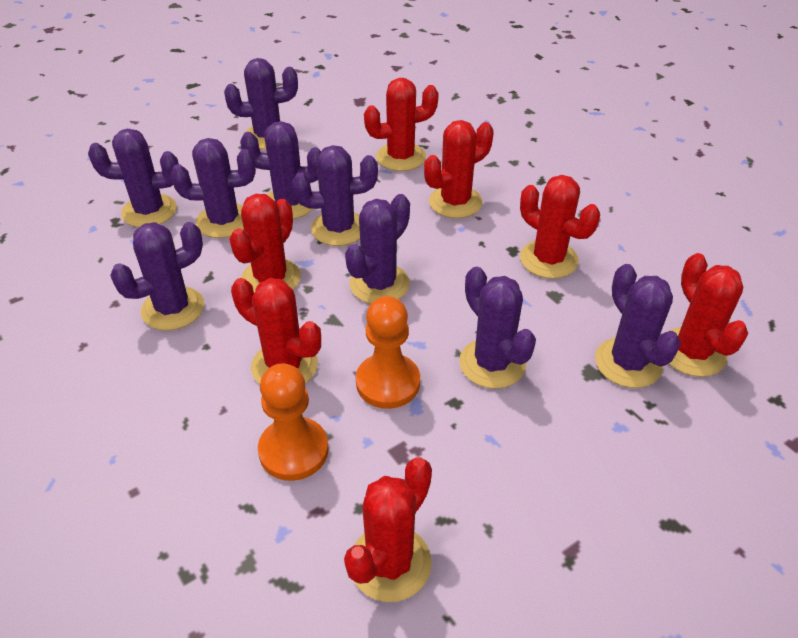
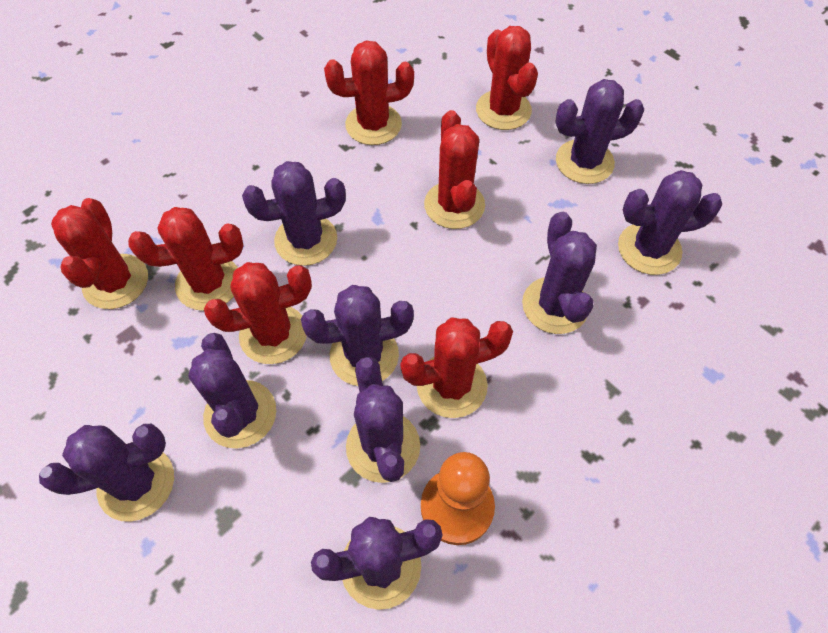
orange pawn: [258,363,329,481] [356,296,420,409] = 2 -> [421,452,495,545] = 1

